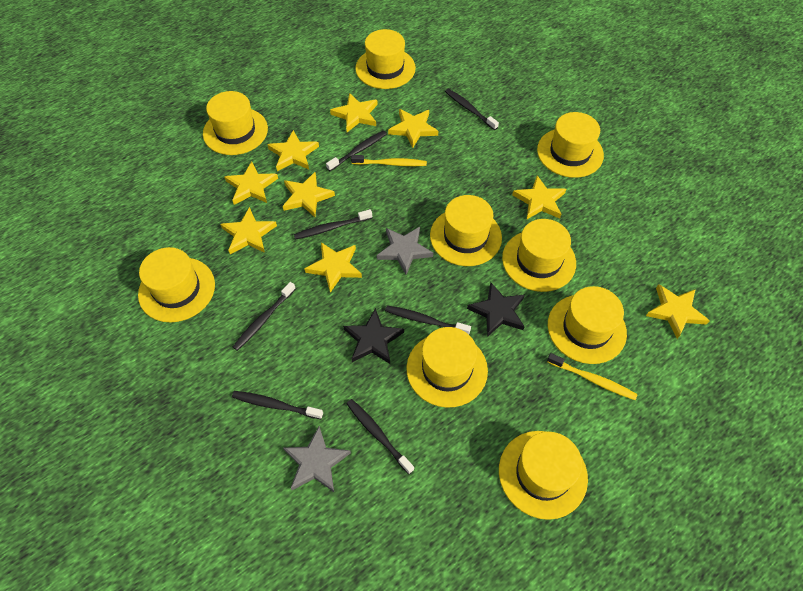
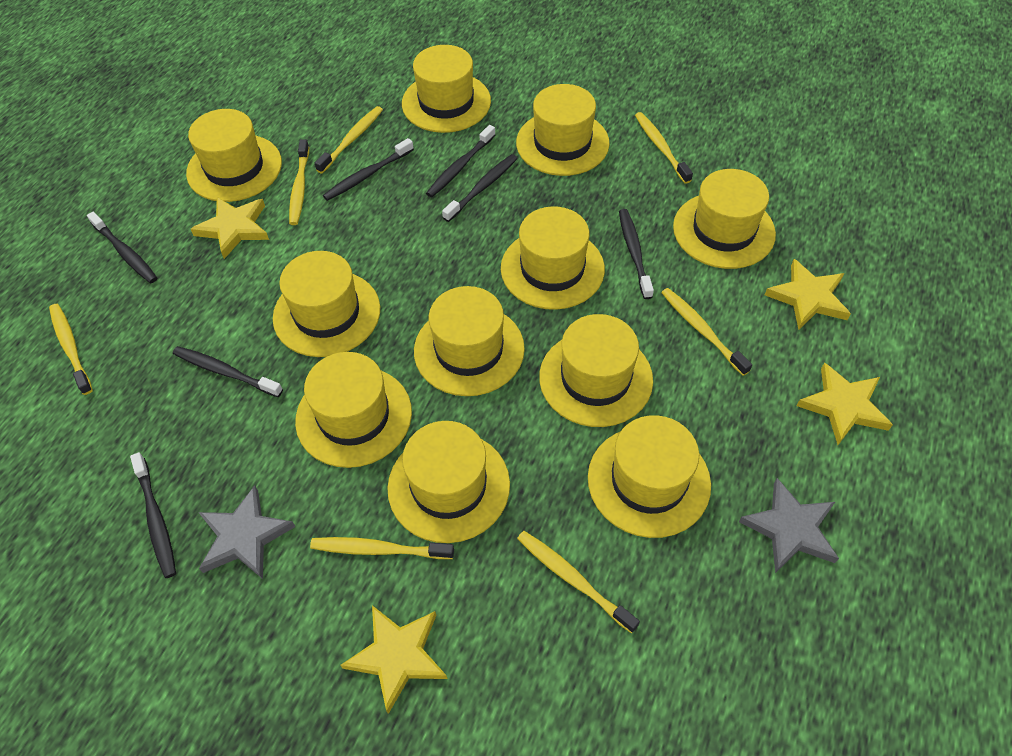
black star: [343,308,404,364] [467,282,525,337] = 2 -> none = 0
yellow hat: [138,247,215,322] [203,91,268,155] [355,29,416,89] [406,327,488,408] [430,195,502,266] [499,431,588,520] [502,219,576,292] [537,112,604,178] [548,286,627,364] = 9 -> [186,109,282,202] [273,251,380,357] [295,352,412,468] [387,421,510,543] [402,45,491,133] [414,286,525,396] [501,206,605,310] [516,84,610,176] [539,314,653,427] [588,415,711,538] [673,169,776,269] = 11
yellow star: [220,207,277,254] [224,161,278,205] [267,130,319,171] [283,172,335,217] [304,242,362,293] [330,93,378,132] [388,109,438,148] [512,176,566,219] [646,284,710,339] = 9 -> [191,197,269,259] [341,605,447,714] [765,259,851,330] [797,363,893,445] = 4
yellow toothbrush: [351,155,427,166] [547,353,638,400] = 2 -> [49,304,93,395] [289,139,309,225] [310,537,454,559] [315,106,383,173] [517,531,640,633] [635,112,693,184] [661,288,752,376] = 7

